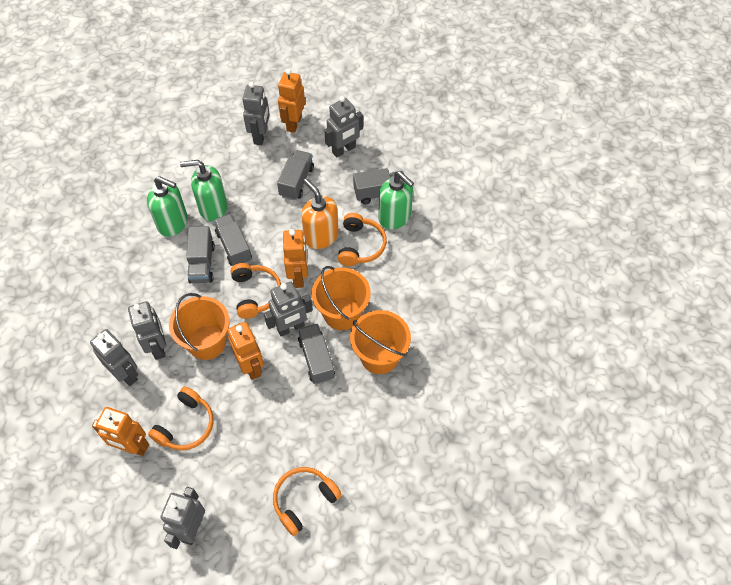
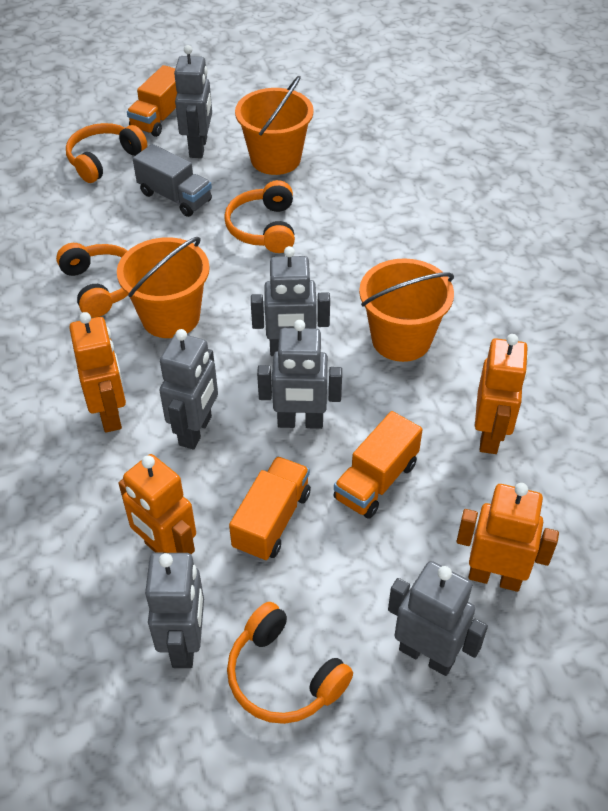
green soap dispenser: [147,176,188,237] [180,160,228,222] [378,171,414,230] = 3 -> none = 0
grey truck: [186,226,215,283] [213,214,252,266] [277,150,314,200] [298,323,335,384] [353,168,404,204] = 5 -> [133,144,212,217] = 1
orange soap dispenser: [301,179,338,249] = 1 -> none = 0
orange truck: none = 0 -> [127,65,177,137] [229,456,311,561] [333,411,423,519] = 3

